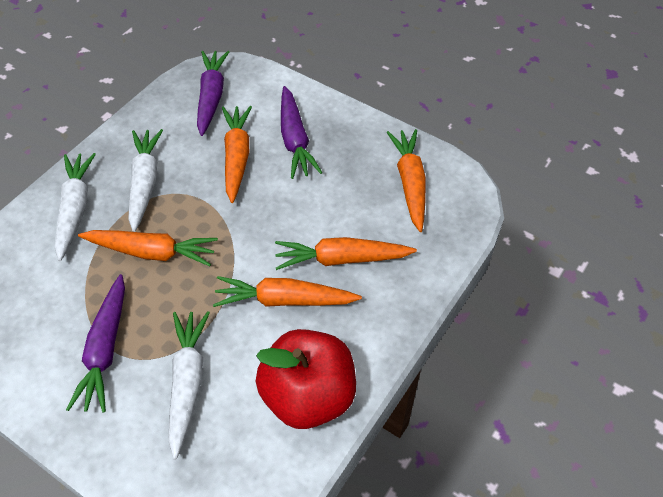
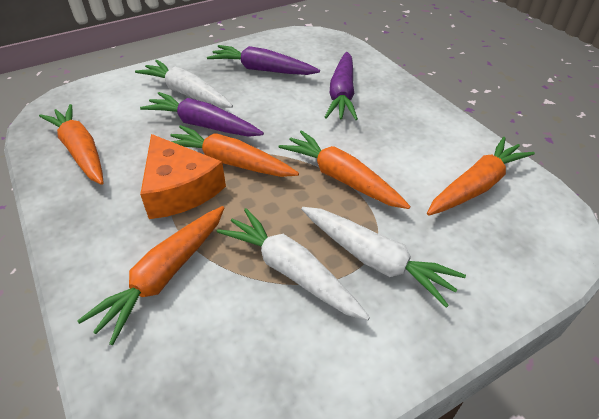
orange cheese: none = 0 -> [140,134,226,219] = 1
red apple: [256,329,356,429] = 1 -> none = 0

